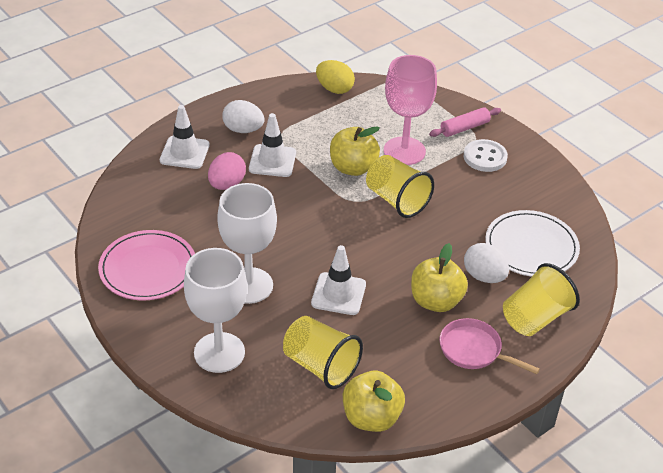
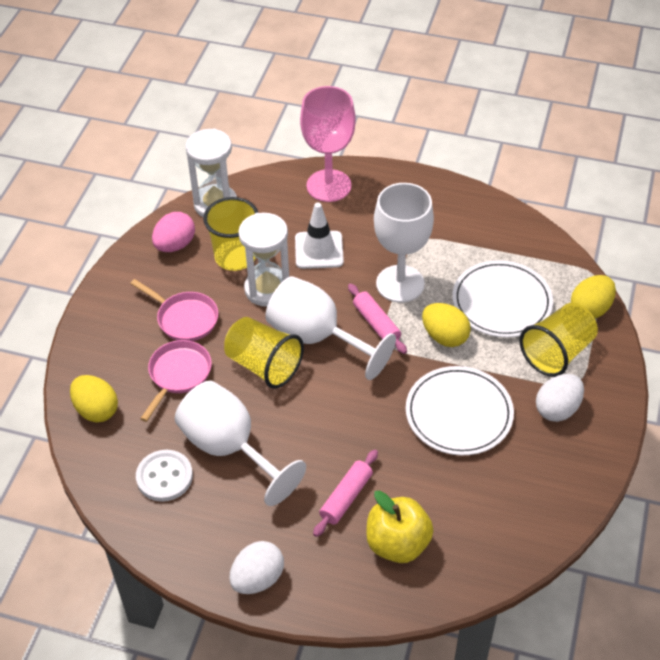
pink pan: [439,318,540,374] = 1 -> [130,279,218,341] [140,340,212,422] = 2
pink plate: [98,230,195,300] = 1 -> none = 0
pink rolling pin: [429,107,501,137] = 1 -> [313,450,378,537] [348,284,407,354] = 2
white goblet: [184,248,247,373] [217,183,277,304] = 2 -> [175,381,306,506] [265,276,396,380] [374,183,434,303] = 3
white hourglass: none = 0 -> [185,128,237,217] [238,213,289,307] = 2
white plate: [485,210,580,277] = 1 -> [406,366,514,456] [452,260,553,338] = 2
white traffic cone: [160,105,210,169] [249,113,296,177] [311,245,366,315] = 3 -> [295,203,344,269] = 1
yellow apple: [330,127,380,176] [343,371,405,432] [411,243,468,312] = 3 -> [366,490,434,563] = 1
yellow egg: [316,60,355,94] = 1 -> [70,375,118,423] [422,303,471,347] [571,275,616,318] = 3

